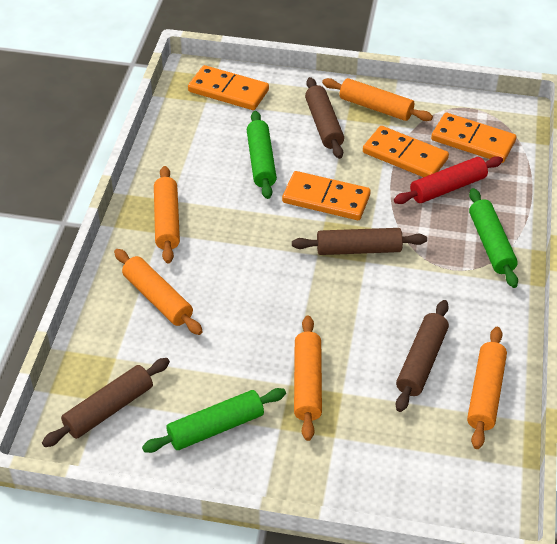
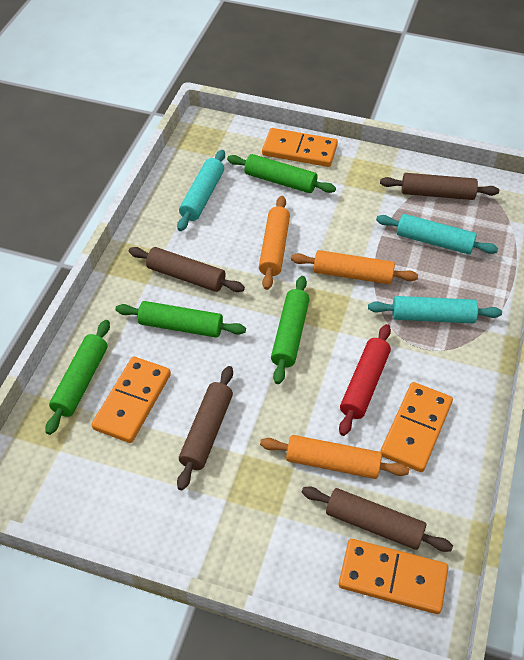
green rolling pin: [142,388,286,453] [247,111,277,199] [469,188,518,288] = 3 -> [46,320,110,435] [116,301,246,338] [227,154,336,193] [271,276,310,384] = 4
orange rolling pin: [114,249,203,335] [154,166,180,264] [294,316,322,441] [322,78,433,121] [467,327,507,449] = 5 -> [259,196,290,290] [260,435,409,479] [291,250,418,284] = 3
turquoise rolling pin: none = 0 -> [177,150,225,231] [368,296,502,323] [376,214,498,255] = 3

